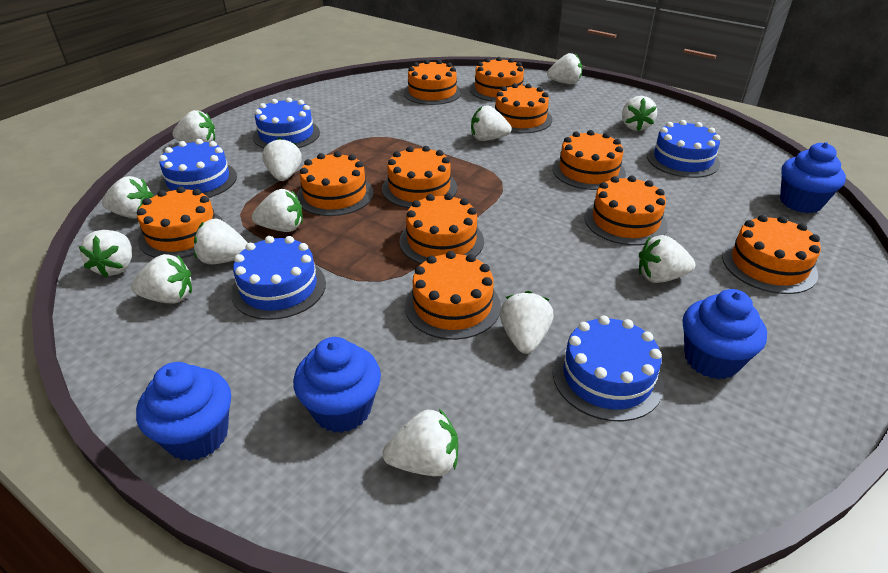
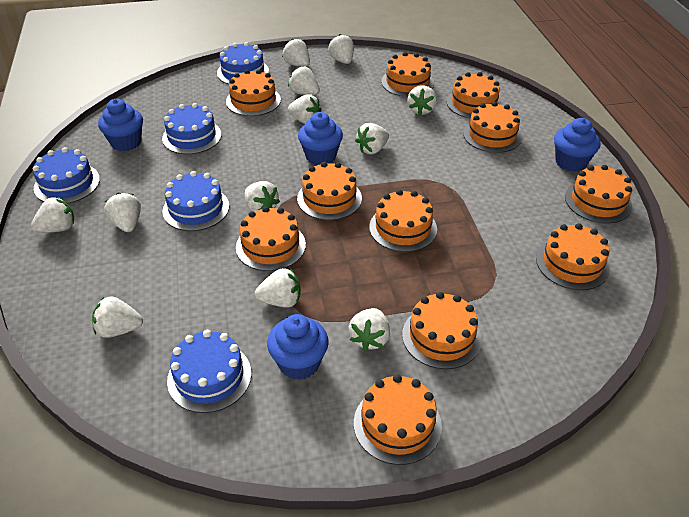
white strawberry: [78,230,132,278] [102,176,153,219] [131,254,192,303] [172,110,215,143] [194,219,248,264] [252,189,303,232] [262,138,302,181] [382,409,458,476] [471,106,512,141] [500,291,553,354] [547,53,582,84] [622,96,657,131] [639,235,695,283] = 13 -> [31,197,74,233] [92,296,143,338] [104,193,141,232] [245,181,280,211] [255,268,301,308] [282,38,310,67] [288,66,320,95] [288,94,322,124] [328,34,354,64] [349,308,390,351] [355,123,389,154] [407,85,437,115] = 12

